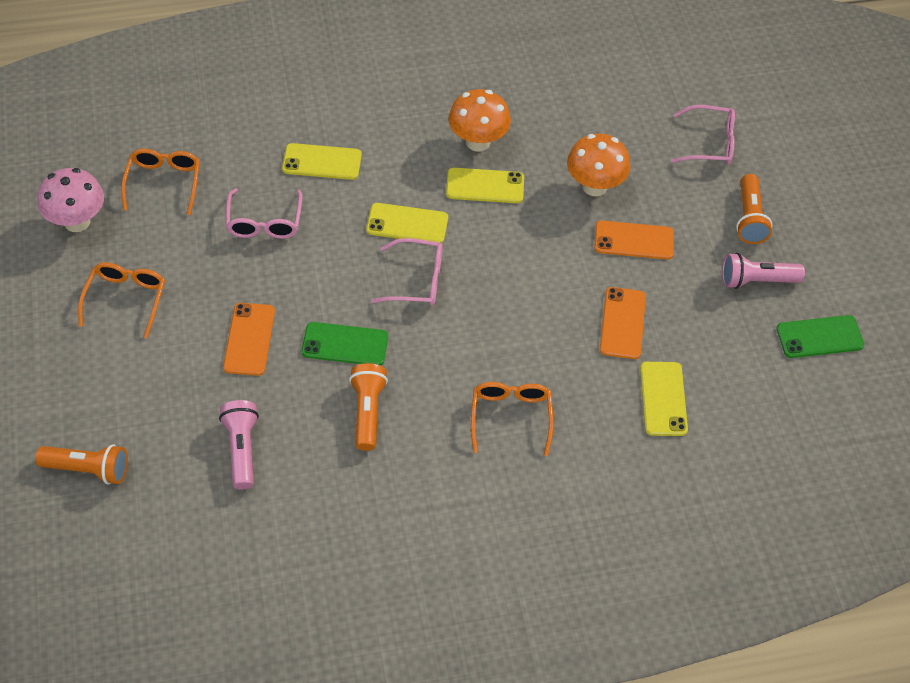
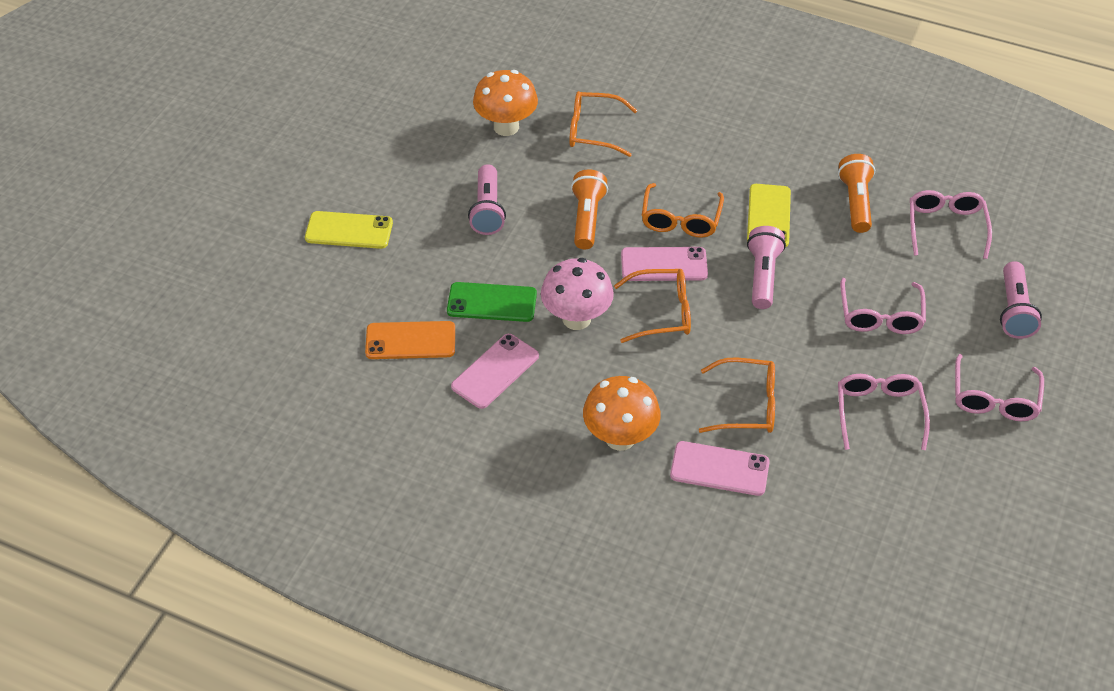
green phone: [301,322,388,366] [777,315,864,358] = 2 -> [447,282,537,322] = 1
orange flashlight: [35,444,128,485] [349,363,388,451] [736,174,773,244] = 3 -> [571,170,608,250] [838,154,875,233] = 2
orange glasses: [78,262,165,339] [121,149,200,215] [471,382,553,456] = 3 -> [569,91,637,157] [614,269,691,343] [642,183,724,238] [699,358,775,433] = 4
orange phone: [223,303,275,376] [594,221,674,260] [600,287,646,359] = 3 -> [365,321,455,359] = 1
pink flashlight: [219,400,259,489] [722,253,805,289] = 2 -> [468,164,506,235] [747,226,786,309] [1000,261,1042,339] = 3
pink glasses: [226,188,302,239] [371,238,443,305] [671,105,735,165] = 3 -> [838,374,930,450] [840,278,926,334] [910,190,992,259] [955,354,1044,421] = 4
pink phone: none = 0 -> [451,334,539,409] [621,247,708,281] [670,441,770,496] = 3
yellow phone: [282,143,362,180] [366,203,448,243] [446,168,524,203] [640,362,688,436] = 4 -> [305,211,393,249] [747,184,791,247] = 2

